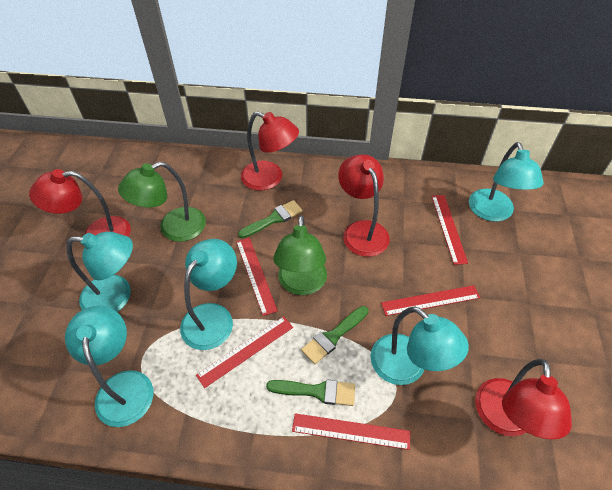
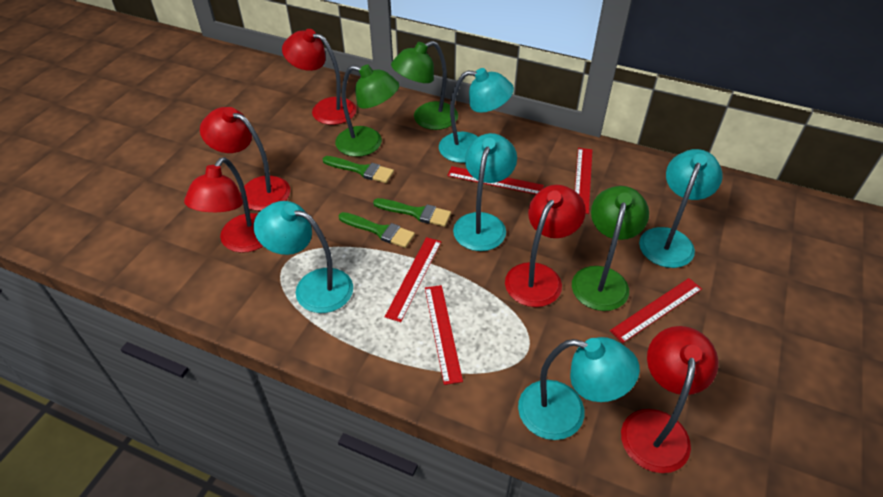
green lamp: [118,162,206,242] [273,215,327,295] = 2 -> [335,65,399,157] [391,41,458,130] [572,186,649,311] = 3
red lamp: [29,169,131,237] [241,111,299,191] [338,154,390,257] [475,359,572,439] = 4 -> [184,157,263,253] [200,107,290,211] [282,29,356,125] [505,185,586,307] [621,326,718,473] = 5

